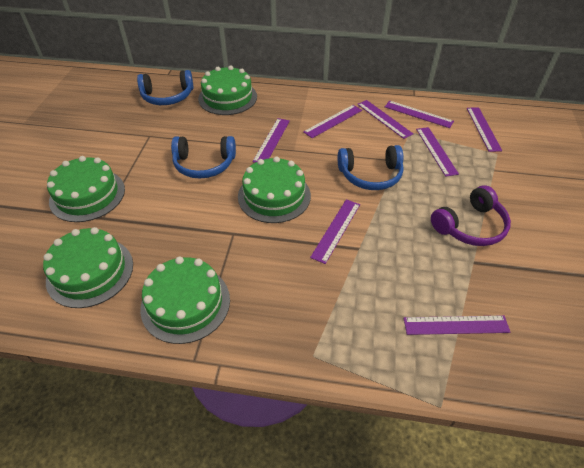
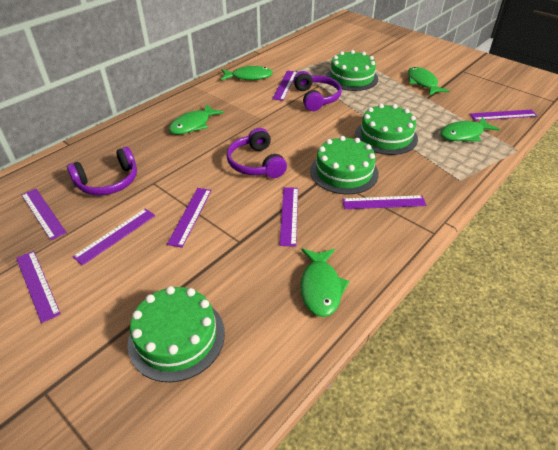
blue headphones: [137,70,193,105] [171,136,236,179] [338,145,404,190] = 3 -> none = 0
green cake: [43,227,133,308] [47,156,125,222] [140,256,230,344] [198,66,257,115] [238,156,311,223] = 5 -> [128,286,225,382] [310,136,379,195] [326,50,378,91] [355,104,418,155] = 4
green fish: none = 0 -> [169,104,224,134] [221,65,273,81] [300,248,350,317] [408,67,449,96] [440,117,500,142] = 5
purple headphones: [431,185,511,246] = 1 -> [67,147,137,196] [226,128,287,178] [293,71,342,111] = 3

